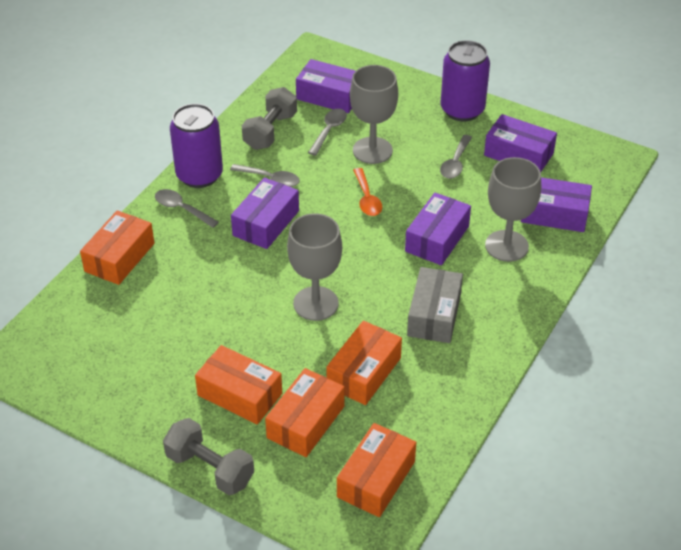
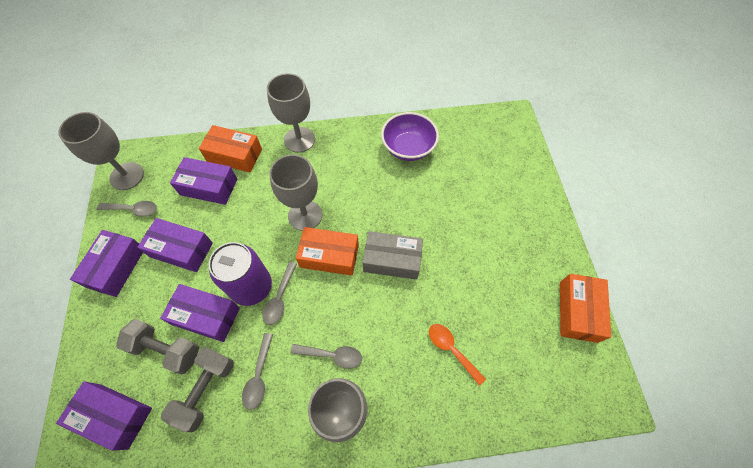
grey goblet: [287,213,342,321] [350,65,398,164] [485,157,541,262] = 3 -> [58,112,144,190] [267,73,315,153] [269,154,322,231] [308,378,367,442] = 4
orange box: [80,210,154,285] [195,345,282,425] [265,368,344,457] [326,321,402,405] [337,423,416,517] = 5 -> [199,125,262,172] [296,227,359,276] [560,274,611,343] = 3
purple bowl: none = 0 -> [381,112,439,161] = 1
purple can: [170,104,223,188] [441,40,490,121] = 2 -> [209,242,272,306] = 1

